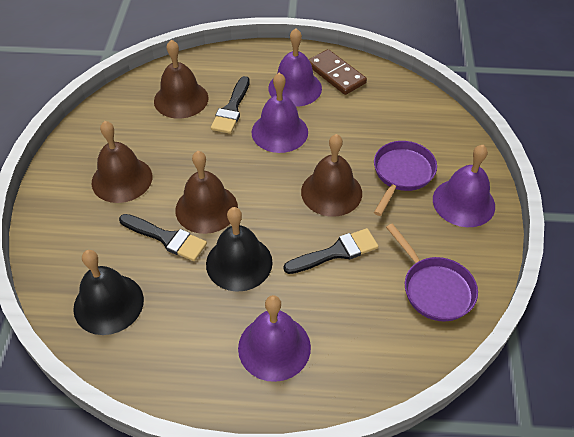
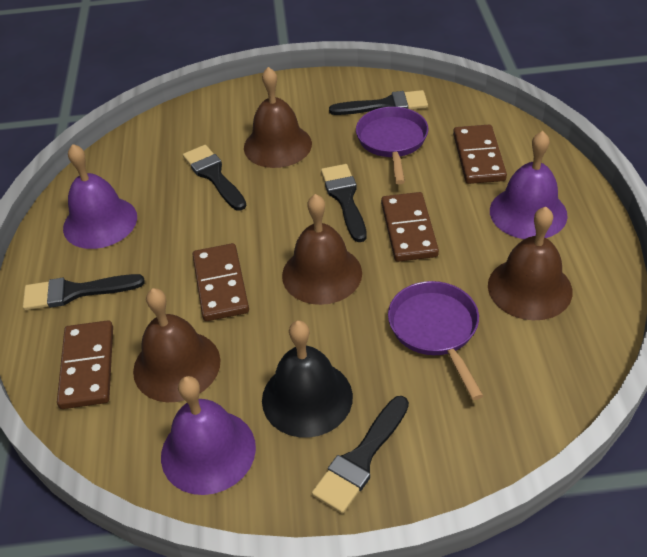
black bell: [73,250,144,335] [206,207,273,292] = 2 -> [262,320,353,438] = 1
black brush: [119,214,207,261] [211,76,250,134] [283,228,378,274] = 3 -> [23,274,145,310] [183,145,246,211] [312,396,409,514] [321,164,367,242] [329,90,428,115] = 5
brown domino: [308,49,367,95] = 1 -> [57,320,113,409] [192,243,249,321] [381,192,439,262] [453,125,507,184] = 4
purple bell: [238,295,311,382] [252,73,308,153] [268,28,322,107] [433,145,495,227] = 4 -> [63,144,137,249] [161,376,256,495] [490,131,568,239] = 3

